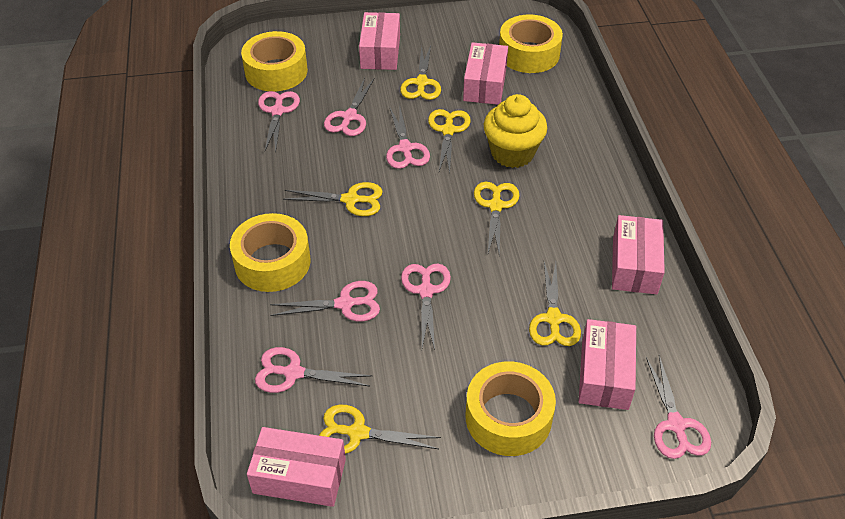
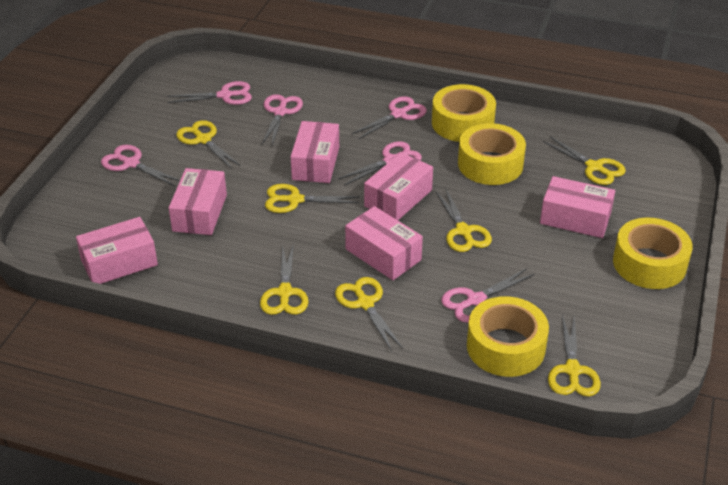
pink box: [247,427,346,507] [359,12,400,70] [463,42,508,105] [579,319,636,410] [612,215,665,294] = 5 -> [76,217,158,284] [169,168,227,235] [290,121,339,183] [345,206,423,280] [364,152,433,220] [540,176,615,238] = 6
pink scissors: [255,347,373,393] [258,91,300,152] [270,281,380,321] [324,78,374,136] [386,108,430,169] [401,264,451,350] [646,356,711,459] = 7 -> [101,145,180,186] [167,81,252,105] [262,94,303,145] [338,141,422,185] [352,97,427,140] [441,268,534,323] = 6
yellow cupcake: [483,94,547,168] = 1 -> none = 0
yellow scissors: [283,182,383,216] [319,405,441,454] [400,45,441,100] [428,109,471,173] [474,182,520,257] [529,262,581,346] = 6 -> [176,120,241,169] [260,244,309,315] [265,184,360,213] [335,277,403,351] [436,189,492,252] [543,136,626,185] [548,315,601,397] = 7

